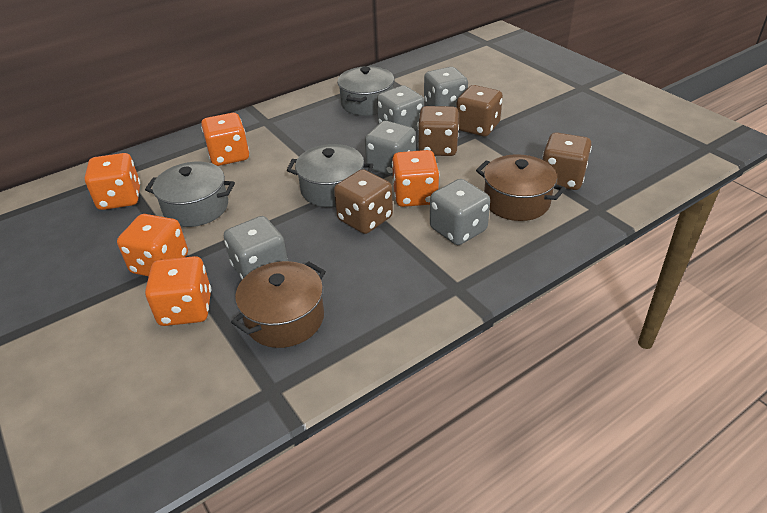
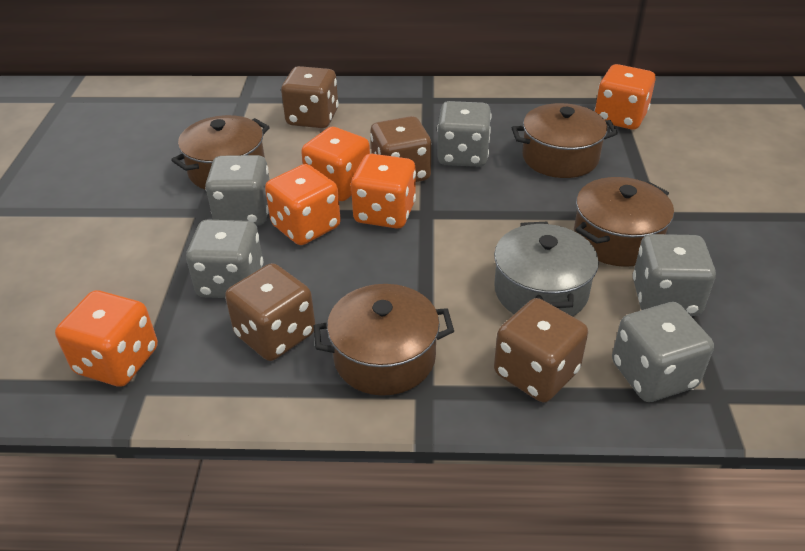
brown pot: [231,261,326,348] [476,154,566,221] = 2 -> [171,115,270,190] [313,284,454,396] [512,103,618,178] [574,177,674,267] = 4
grey pot: [145,162,235,227] [287,144,373,207] [337,66,394,116] = 3 -> [494,222,599,317] = 1

